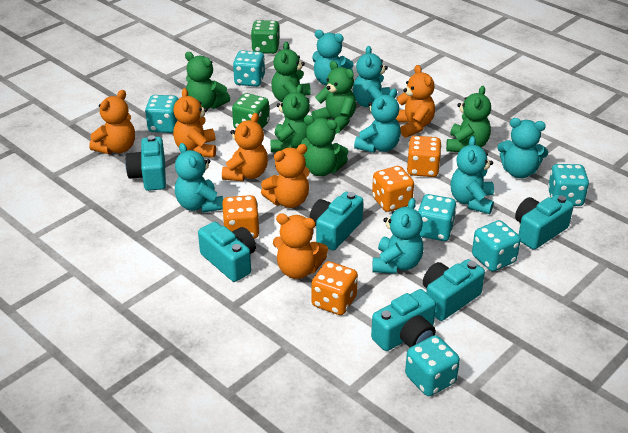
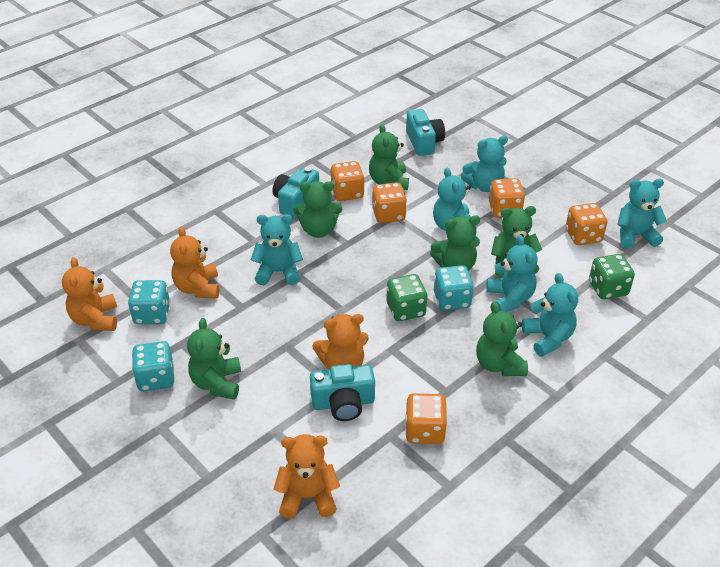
orange dice: [222,195,260,239] [311,261,358,315] [372,166,414,212] [407,136,442,177] = 4 -> [331,161,365,201] [372,182,407,223] [405,393,447,444] [489,178,525,218] [566,203,607,245] = 5
orange teddy bear: [89,90,135,154] [173,88,216,158] [222,113,268,181] [261,144,310,208] [273,213,328,279] [396,65,435,138] = 6 -> [62,257,117,331] [170,227,219,298] [273,434,340,519] [312,314,369,369] = 4
turquoise camera: [125,135,166,191] [198,222,256,282] [309,192,363,250] [371,289,436,351] [423,259,485,321] [515,195,574,250] = 6 -> [273,167,319,218] [310,364,375,421] [406,109,445,156] = 3
turquoise dice: [145,95,178,133] [233,50,265,87] [405,335,460,396] [418,194,457,241] [472,220,521,271] [548,164,589,206] = 6 -> [128,280,170,324] [132,341,174,392] [434,265,474,311] = 3
turquoise teddy bear: [175,143,223,213] [312,30,354,86] [353,46,390,110] [354,88,401,153] [372,198,424,274] [451,136,494,214] [497,118,548,178] = 7 -> [251,214,303,285] [433,167,477,231] [461,136,508,192] [486,235,538,312] [522,273,578,357] [617,179,667,249] = 6

